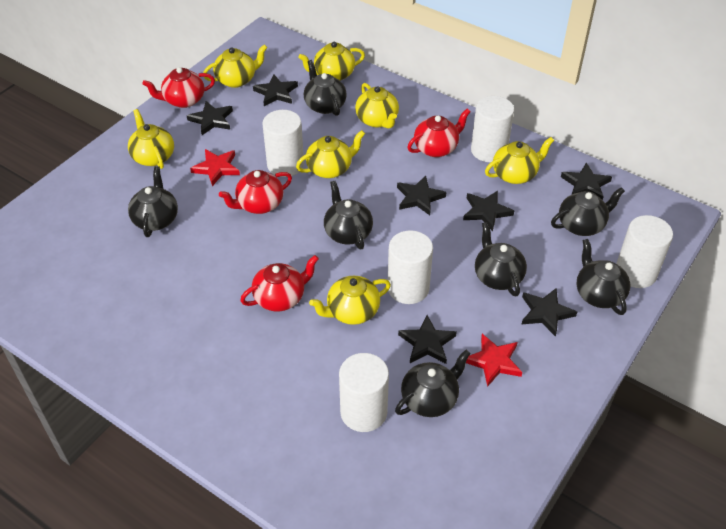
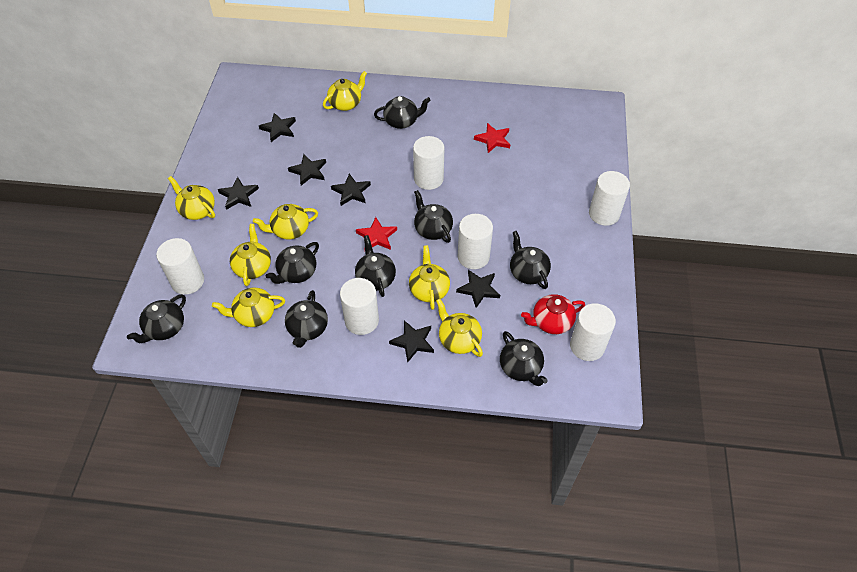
black star: [187,101,233,135] [253,74,298,106] [397,176,446,215] [398,315,457,364] [463,191,514,231] [522,288,577,337] [561,162,612,200] = 7 -> [218,177,259,210] [259,113,296,142] [288,154,326,186] [331,173,371,206] [389,321,434,363] [456,270,500,308] = 6
black teapot: [128,166,178,237] [304,60,347,116] [324,181,373,249] [395,350,471,417] [475,222,527,296] [551,187,625,236] [576,239,630,315] = 7 -> [127,294,186,343] [266,242,319,284] [285,290,328,348] [355,235,396,297] [374,96,431,129] [414,190,453,243] [500,331,548,386] [510,231,551,289] = 8
red teapot: [142,67,215,108] [219,170,292,214] [240,255,319,312] [407,109,470,157] = 4 -> [521,294,585,334] = 1
white cylinder: [262,110,304,177] [339,353,389,432] [388,230,433,304] [471,96,514,162] [616,215,673,288] = 5 -> [156,238,204,295] [340,278,379,335] [413,136,444,190] [458,214,493,269] [570,303,616,361] [589,171,630,226] = 6

